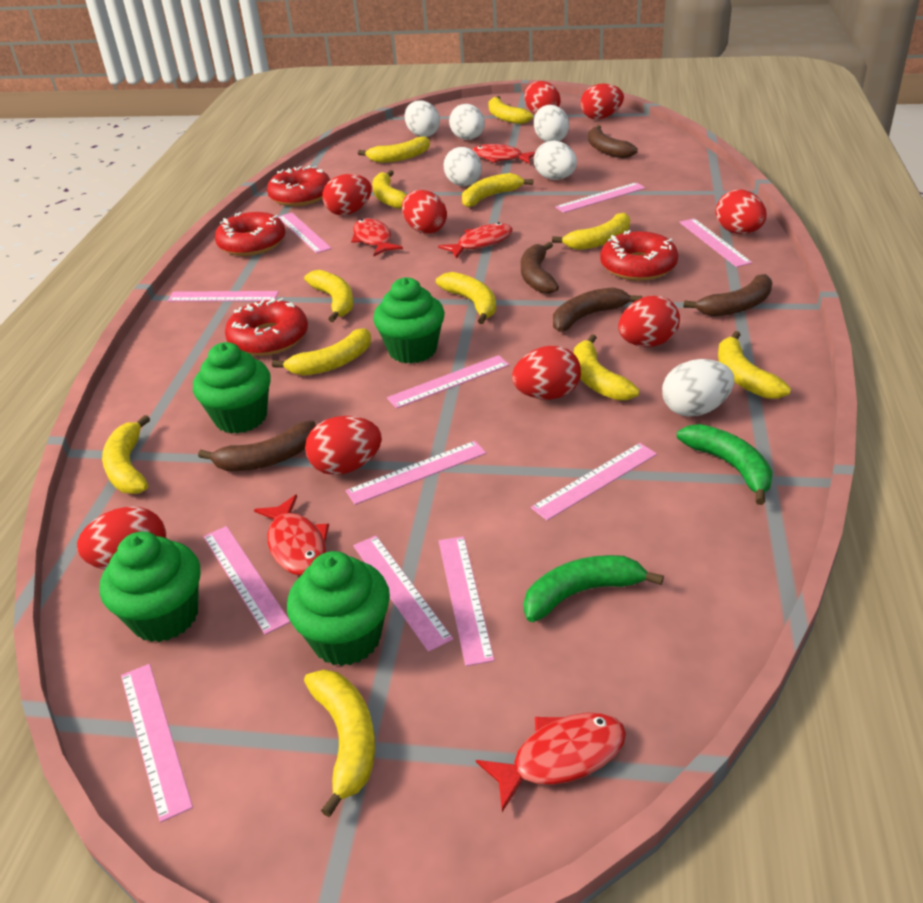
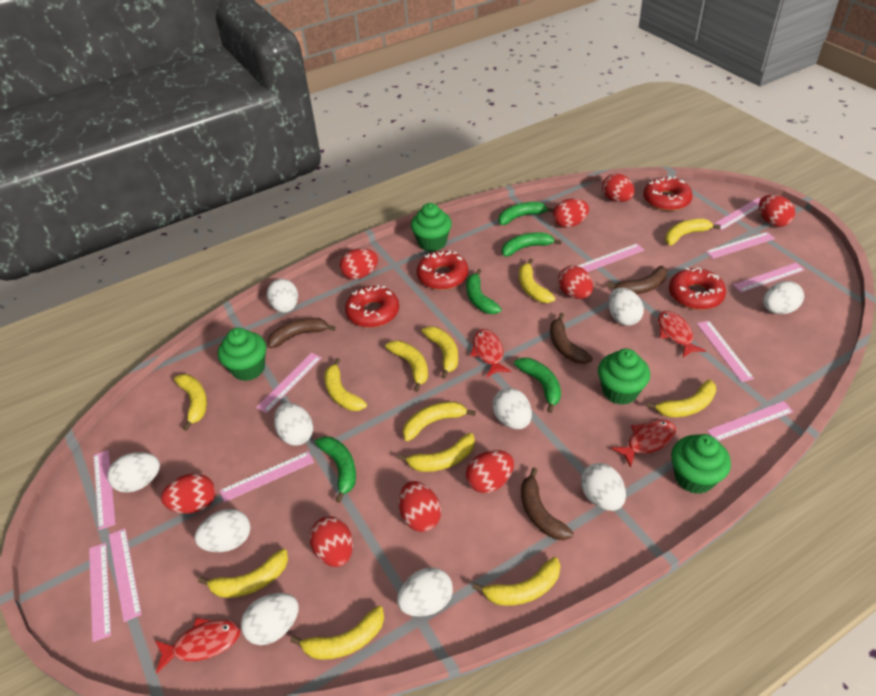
brown banana: [198,421,316,471] [521,242,559,294] [553,287,642,332] [588,125,638,158] [683,274,772,317] = 5 -> [268,318,336,348] [521,468,574,540] [550,313,593,364] [607,266,667,294] = 4
green banana: [524,555,664,622] [677,424,773,505] = 2 -> [315,436,356,503] [466,269,502,314] [498,202,554,225] [502,232,562,257] [514,358,561,413] = 5
red fish: [254,495,329,576] [351,218,403,256] [438,222,513,259] [472,144,535,163] [476,713,626,812] = 5 -> [155,618,240,674] [470,329,511,377] [611,419,676,468] [658,311,706,357] = 4
white egg: [405,100,440,137] [443,147,482,186] [449,104,485,140] [534,105,569,142] [534,140,577,180] [662,359,734,417] = 6 -> [108,452,160,493] [195,509,250,552] [241,593,299,645] [267,279,298,313] [274,403,313,446] [397,567,453,617] [492,388,532,429] [581,463,626,511] [608,288,644,326] [763,281,804,314] = 10

